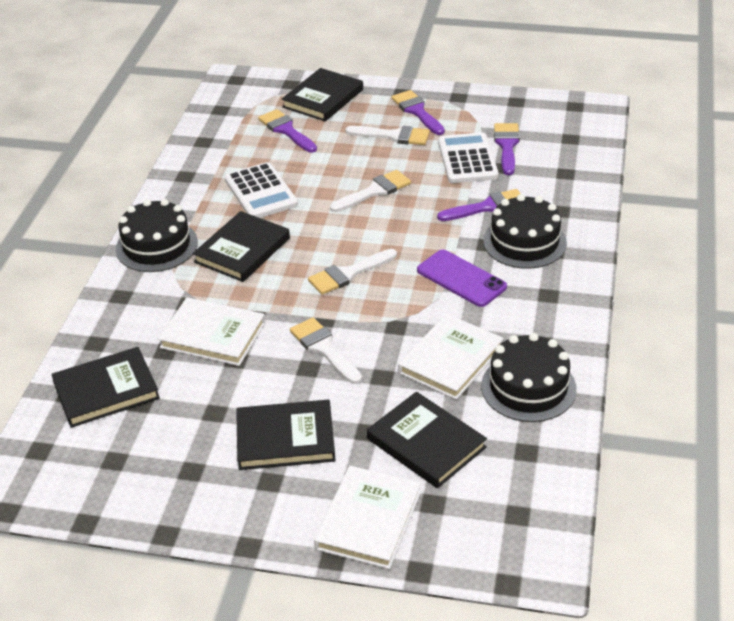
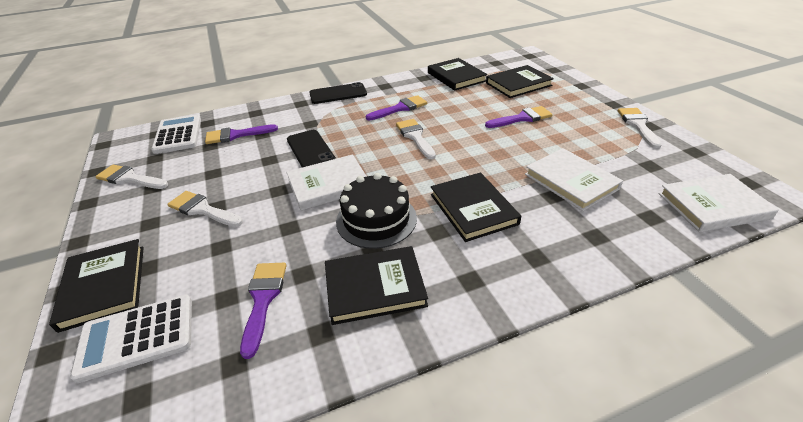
black cake: [115,199,198,272] [481,333,577,422] [483,194,567,269] = 3 -> [336,173,417,249] = 1
black phone: none = 0 -> [287,130,336,168] [309,82,367,104] = 2
purple phone: [417,250,507,307] = 1 -> none = 0

